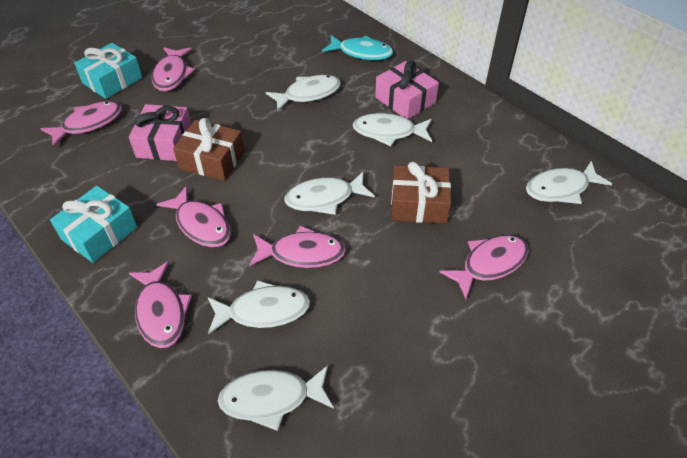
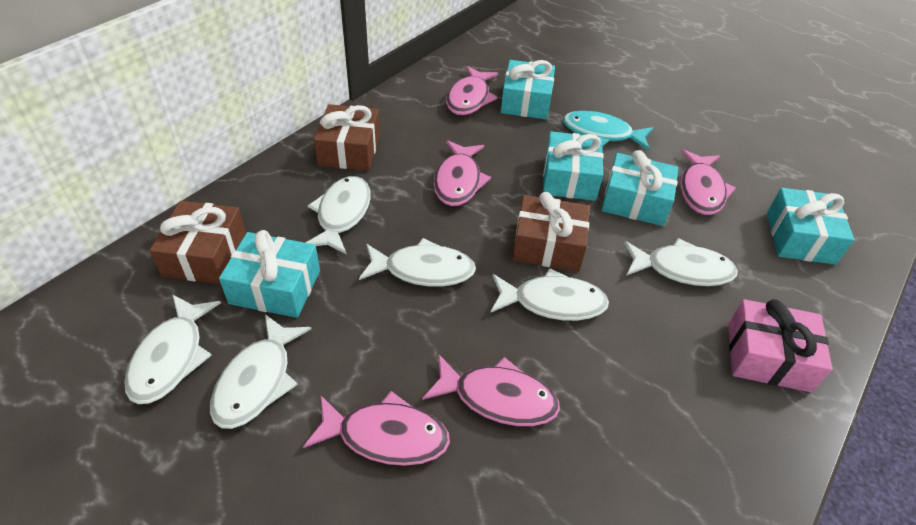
brown gift: [173,118,244,181] [391,162,451,224] = 2 -> [150,201,246,284] [314,104,380,171] [512,192,590,272] = 3
pink fish: [40,101,122,148] [129,261,192,348] [152,47,195,92] [156,186,231,247] [249,225,346,268] [440,235,529,299] = 6 -> [303,391,450,466] [422,354,560,426] [434,140,491,206] [446,66,498,115] [680,149,736,215] = 5
pink gift: [129,104,191,161] [375,60,439,119] = 2 -> [728,299,832,392] = 1
turquoise gift: [50,186,137,263] [74,43,143,99] = 2 -> [219,230,320,318] [501,60,555,119] [543,131,604,201] [602,150,678,226] [767,188,855,265] = 5

